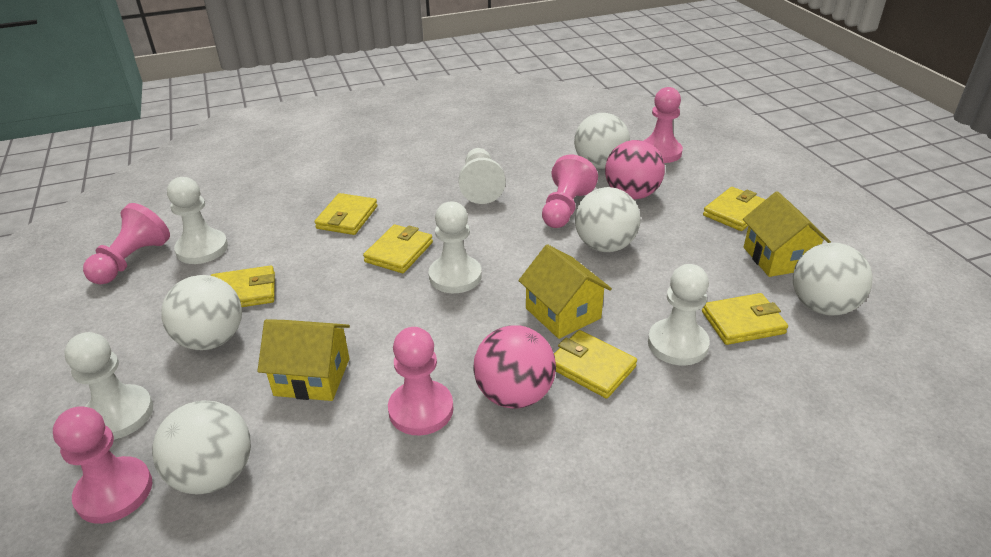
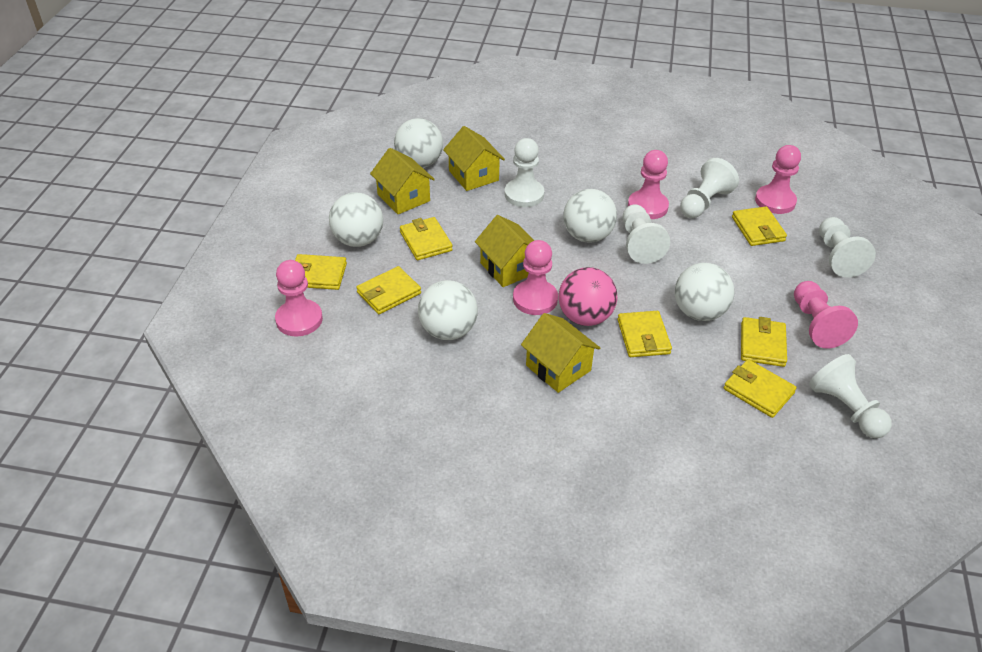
pink ball: [473,326,556,409] [605,140,665,199] = 2 -> [558,267,617,326] = 1
yellow house: [258,319,350,401] [518,244,612,339] [743,191,831,277] = 3 -> [370,148,435,214] [443,126,505,191] [475,215,535,287] [521,313,600,393] = 4
yellow wallet: [211,266,275,307] [315,193,377,235] [363,225,433,273] [554,330,637,399] [702,293,788,345] [703,187,766,231] = 6 -> [295,254,347,290] [356,266,421,314] [400,217,453,260] [617,311,672,357] [724,359,797,418] [732,206,787,246] [741,317,787,367] = 7

